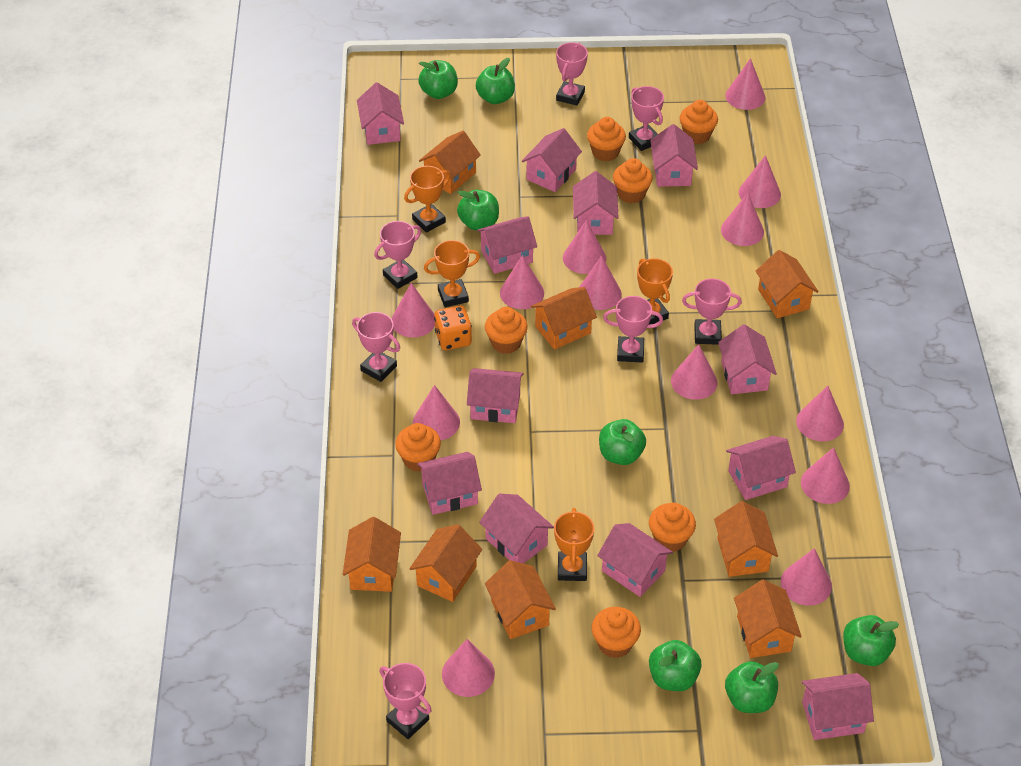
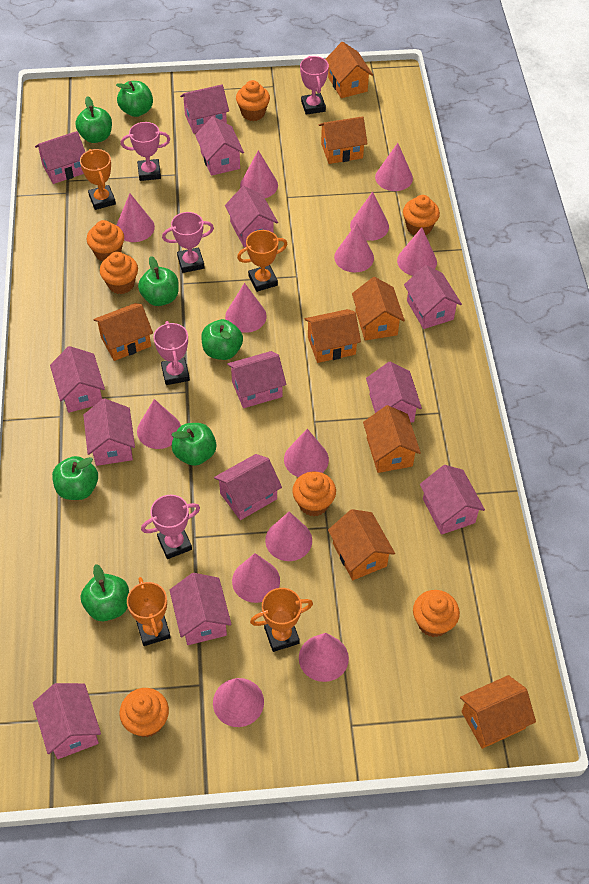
orange dice: [434,305,472,350] = 1 -> none = 0
pink house: [357,83,404,145] [417,452,482,515] [467,368,524,423] [477,216,537,274] [479,494,554,564] [522,128,582,192] [573,171,619,235] [597,523,673,597] [650,124,698,187] [718,324,777,394] [726,436,796,500] [801,673,874,740] = 12 -> [33,683,101,759] [35,131,85,184] [50,346,105,413] [83,398,135,466] [169,573,232,645] [180,85,229,134] [195,116,244,176] [214,454,282,520] [225,186,278,247] [227,351,286,408] [366,362,422,423] [404,265,462,329] [420,465,485,535] = 13
pink trophy: [352,312,400,382] [374,221,421,289] [379,663,432,739] [556,42,588,105] [603,296,663,363] [629,86,664,151] [682,278,742,345] = 7 -> [121,122,170,181] [141,495,200,559] [153,321,190,385] [162,212,214,273] [300,56,329,115] = 5

